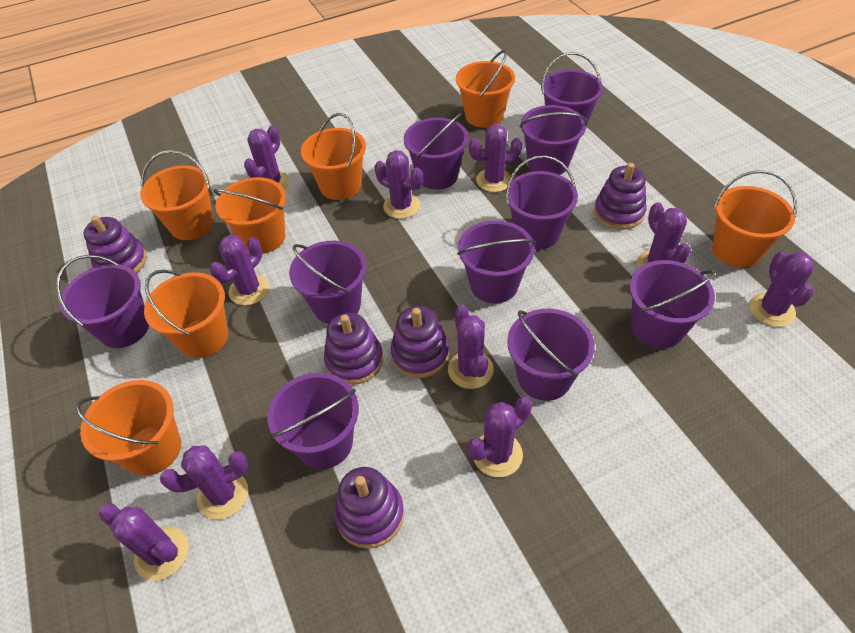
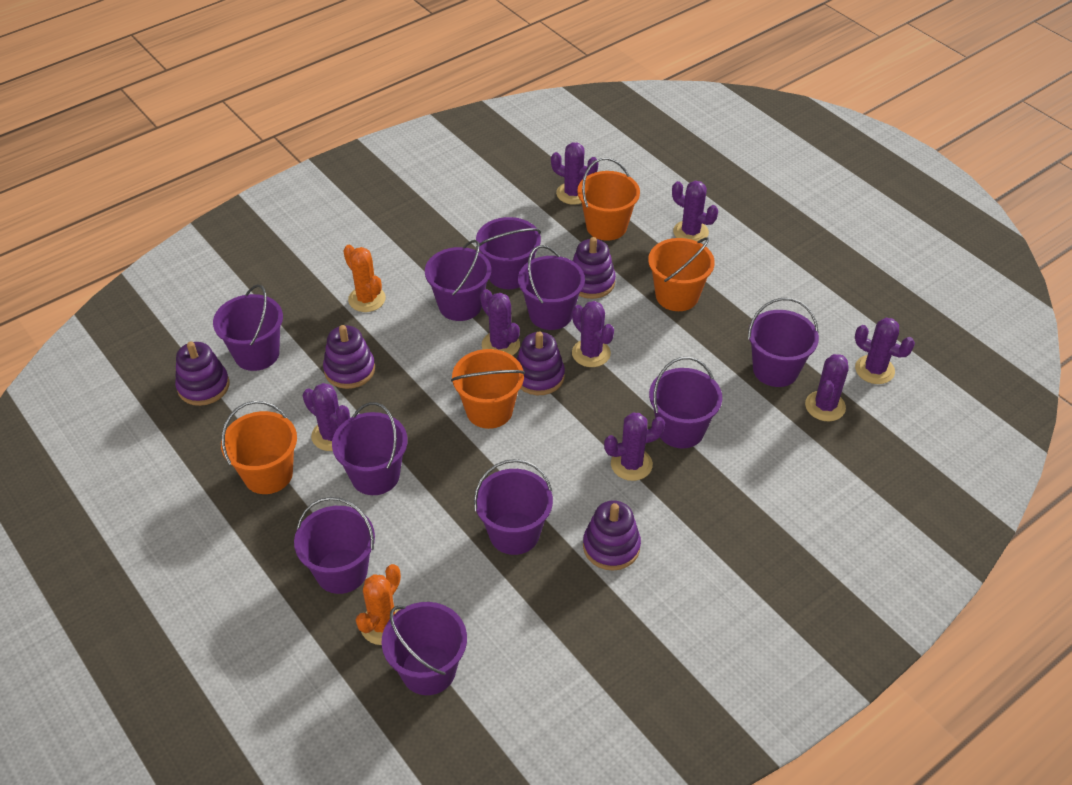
orange bucket: [76,380,181,476] [140,150,213,240] [144,270,228,358] [213,177,286,254] [301,113,366,200] [456,50,515,128] [712,170,797,268] = 7 -> [221,401,297,494] [451,349,525,429] [577,158,640,241] [648,237,715,311] = 4
orange cactus: none = 0 -> [343,245,386,312] [356,564,401,645] = 2
purple cactus: [98,503,189,581] [160,445,248,519] [210,235,269,306] [244,126,289,189] [375,150,423,219] [448,305,494,389] [468,397,532,477] [469,124,522,192] [637,202,691,268] [749,251,814,327] = 10 -> [303,383,350,451] [480,289,520,356] [551,142,598,205] [572,301,614,367] [604,412,665,481] [672,181,718,242] [805,354,849,421] [855,318,915,384] = 8

